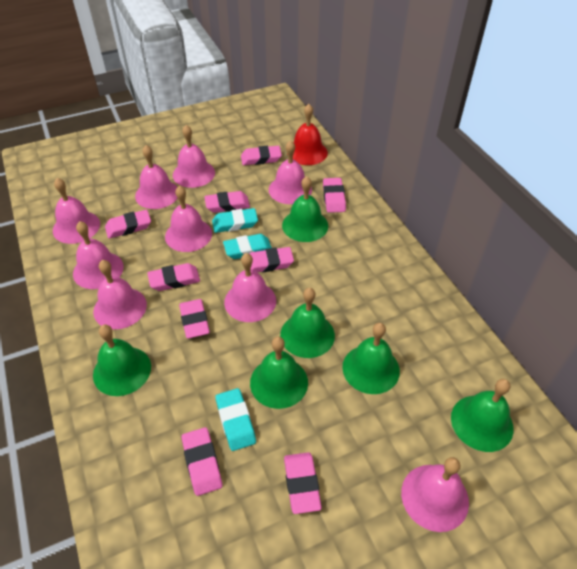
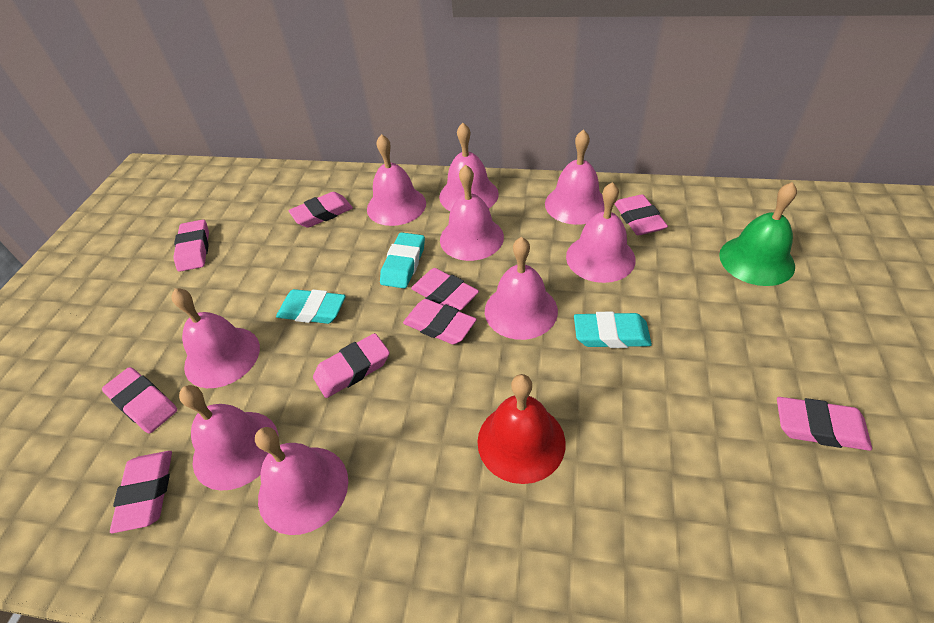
green bell: [93,325,151,396] [250,337,308,409] [280,288,335,358] [282,176,328,242] [342,323,400,394] [451,379,514,452] = 6 -> [719,182,797,286] = 1

